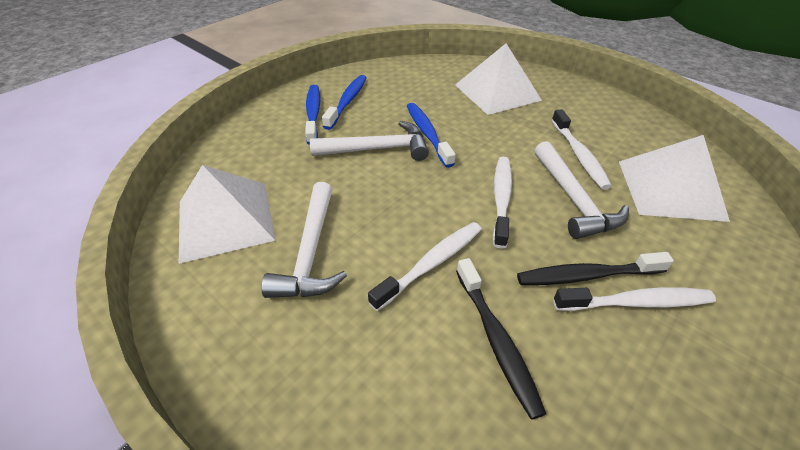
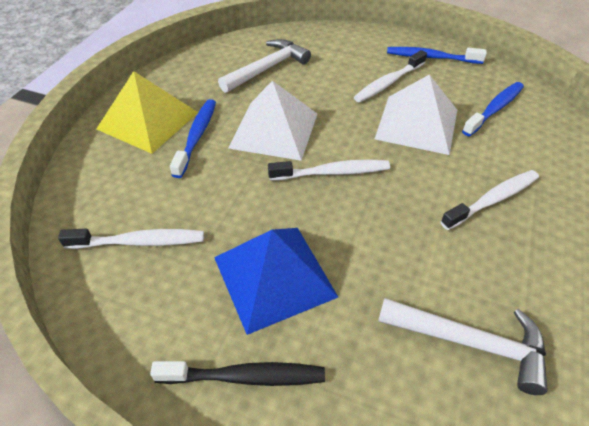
black toothbrush: [456,258,546,420] [517,252,674,285] = 2 -> [150,361,325,386] = 1
blue pyramid: none = 0 -> [214,228,338,335] = 1
white hammer: [261,182,347,298] [310,121,429,161] [534,141,629,239] = 3 -> [218,39,311,93] [378,298,548,395] = 2
white pyramid: [179,165,276,264] [455,44,542,115] [619,135,730,222] = 3 -> [228,81,317,161] [375,74,457,155] = 2
yellow pyramid: none = 0 -> [96,71,198,154] = 1

